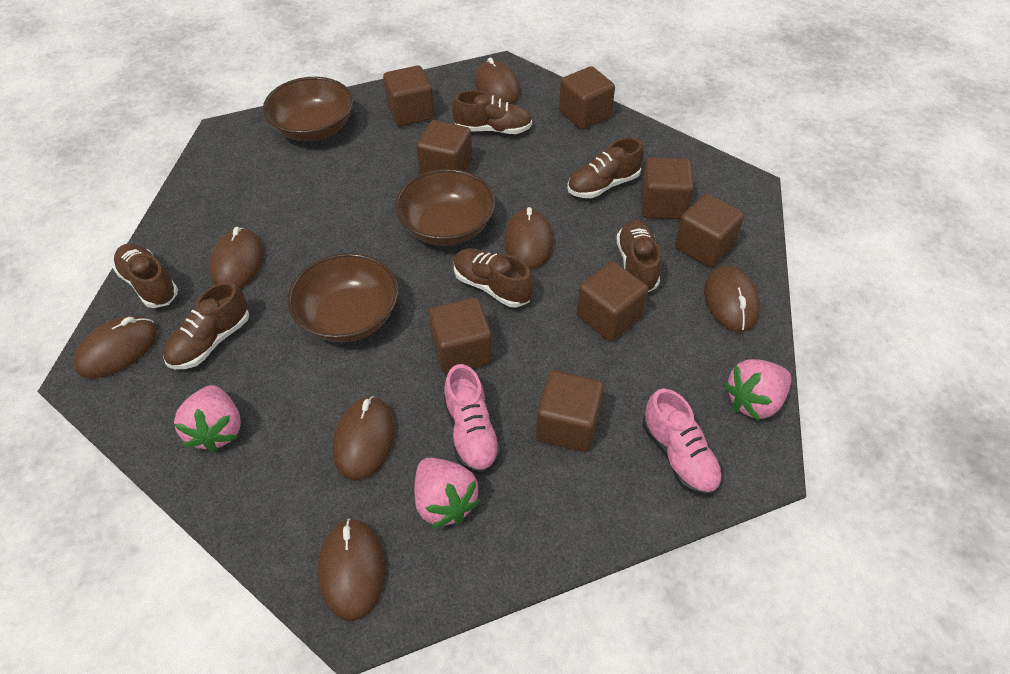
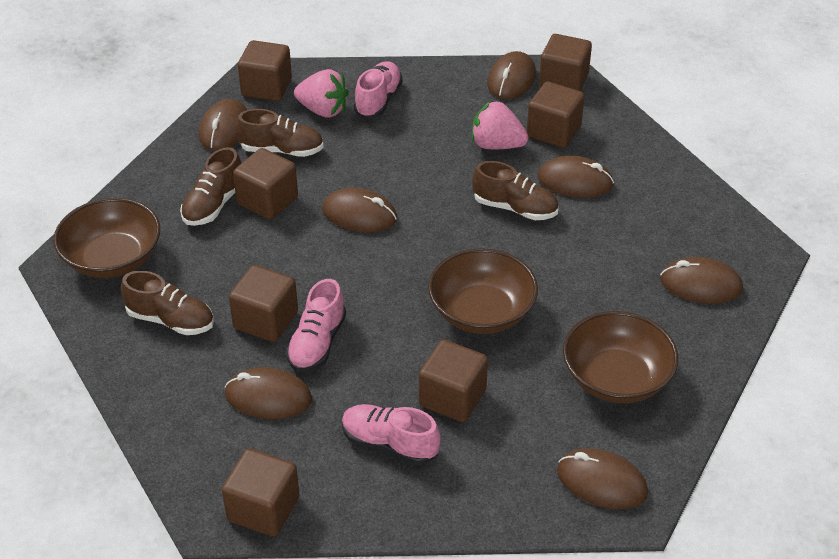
brown cube: [383,65,434,126] [417,120,472,174] [429,298,492,375] [536,370,604,452] [559,66,615,129] [576,262,648,341] [641,157,694,220] [675,193,744,267] = 8 -> [222,448,299,537] [229,265,298,342] [233,148,298,220] [238,40,292,101] [419,340,488,422] [527,82,585,148] [539,34,592,91] = 7
brown shoe: [113,244,178,308] [163,282,249,369] [452,90,532,134] [454,248,534,307] [567,138,644,198] [616,220,661,292] = 6 -> [121,271,214,335] [180,147,241,226] [236,109,324,157] [472,161,558,220] = 4
pink shoe: [444,364,501,474] [643,388,723,496] = 2 -> [286,279,346,372] [342,404,441,465] [354,61,403,118] = 3
pink strawberry: [174,385,241,452] [414,458,481,528] [724,359,791,421] = 3 -> [294,69,349,118] [472,101,529,149] = 2

